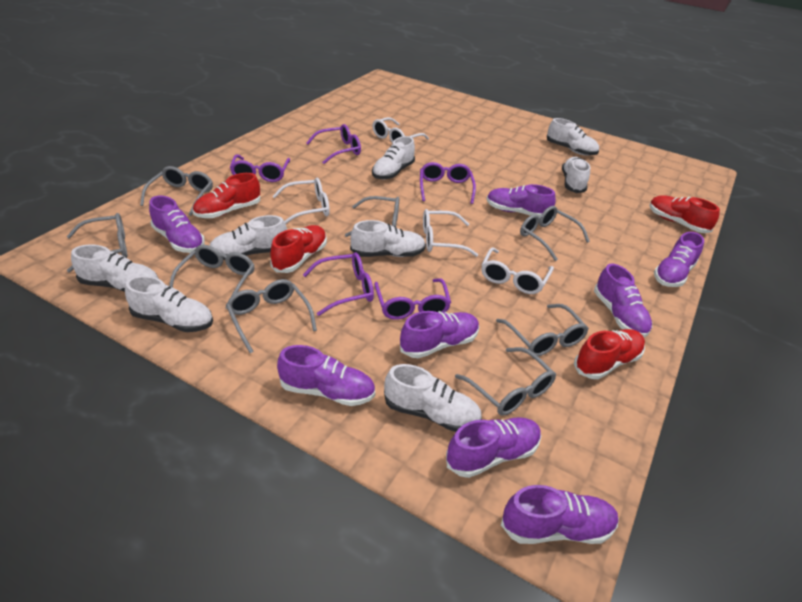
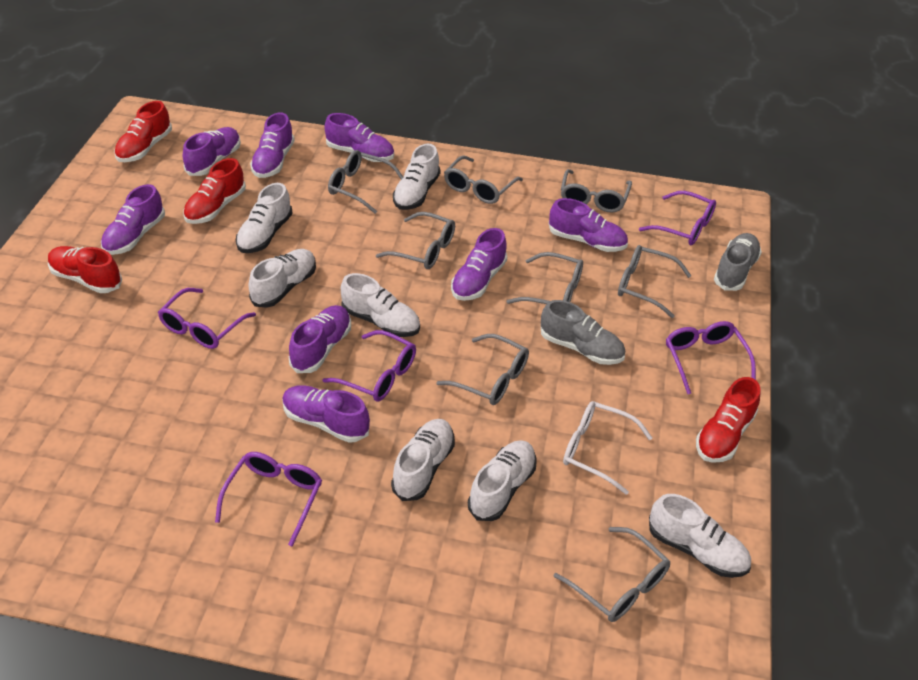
grey shoe: none = 0 -> [541,300,625,365] [714,233,762,291] = 2
white glasses: [272,178,330,224] [372,117,429,143] [423,209,478,257] [482,247,554,294] = 4 -> [563,401,652,495] = 1
white shoe: [71,244,159,292] [125,276,213,332] [210,215,287,260] [350,220,426,257] [372,136,415,179] [384,364,482,432] [547,118,599,156] [562,157,590,193] = 8 -> [236,183,293,253] [248,249,316,308] [341,273,420,337] [391,419,455,501] [393,144,440,210] [468,440,537,521] [649,494,751,578] = 7

